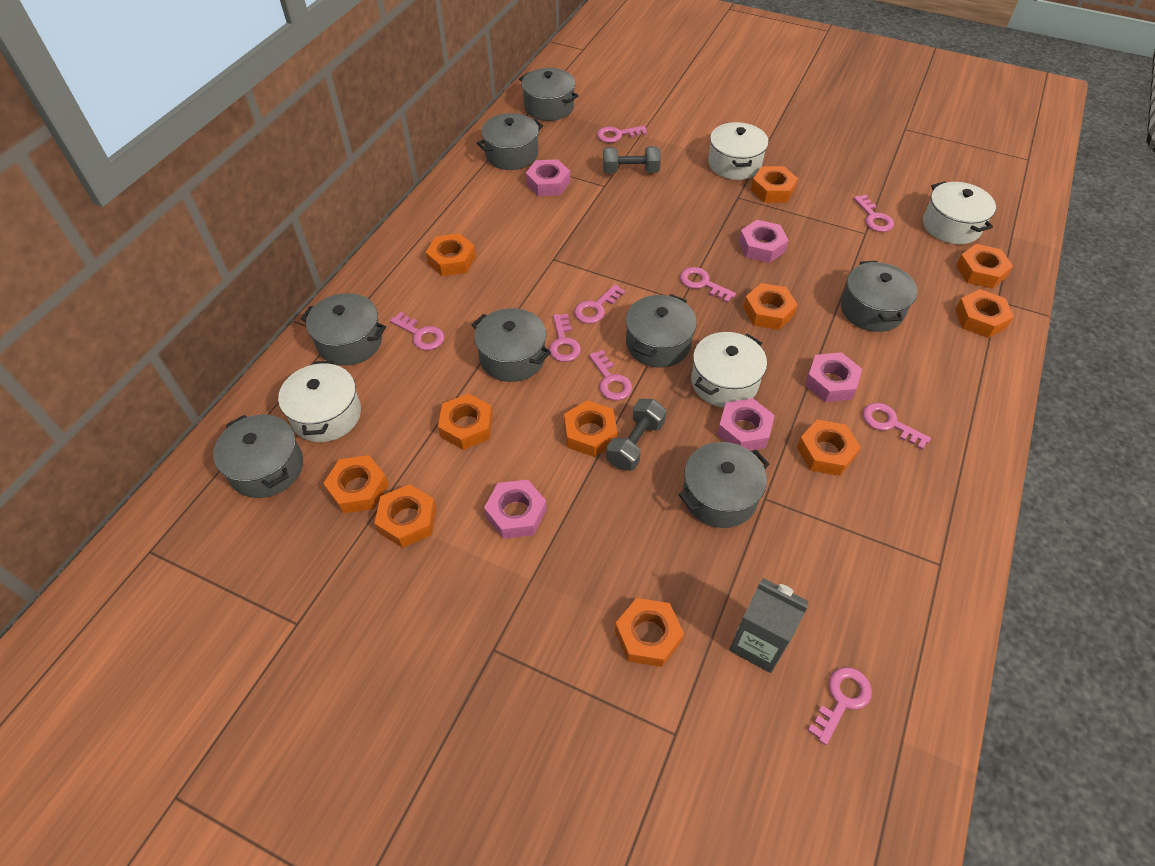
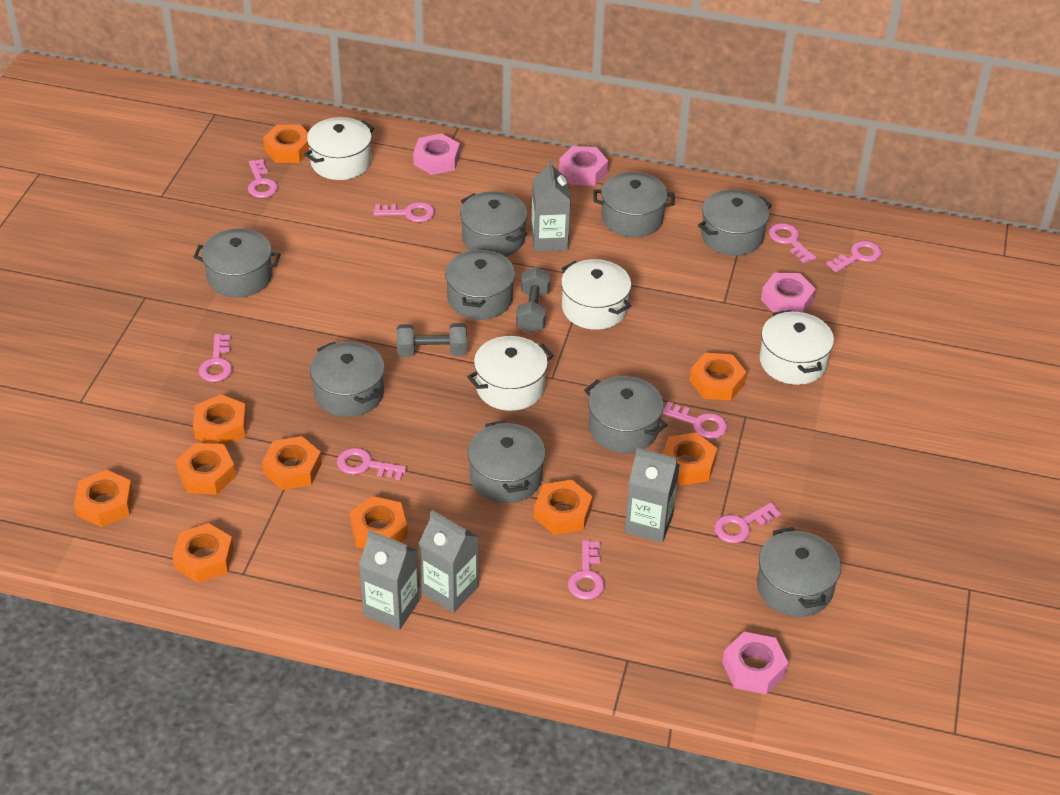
grey carton: [729,578,809,673] = 1 -> [359,530,419,630] [419,510,478,613] [531,159,571,252] [625,448,680,543] = 4
grey pot: [213,415,303,498] [301,293,386,366] [472,308,551,382] [477,113,543,170] [519,68,579,121] [626,294,697,368] [679,442,769,528] [841,261,917,332] = 8 -> [193,228,281,298] [310,342,385,417] [445,248,515,320] [460,191,528,256] [468,420,545,503] [584,376,667,453] [594,172,675,237] [698,189,772,256] [757,527,841,617] = 9
orange nut: [323,455,389,514] [374,484,436,548] [426,233,476,276] [438,393,493,450] [564,400,618,457] [615,598,684,667] [743,283,798,330] [751,166,798,203] [797,420,861,476] [955,289,1014,338] [956,244,1013,289] = 11 -> [74,470,133,527] [172,523,234,583] [176,443,236,495] [193,394,247,445] [262,436,322,490] [263,125,309,163] [350,496,408,549] [534,480,593,535] [663,432,717,485] [690,352,747,401] = 10
pink nut: [484,480,547,539] [526,159,570,196] [717,398,775,451] [739,220,789,263] [805,352,862,402] = 5 -> [413,133,460,175] [559,146,608,186] [722,632,788,694] [761,273,816,313] = 4

